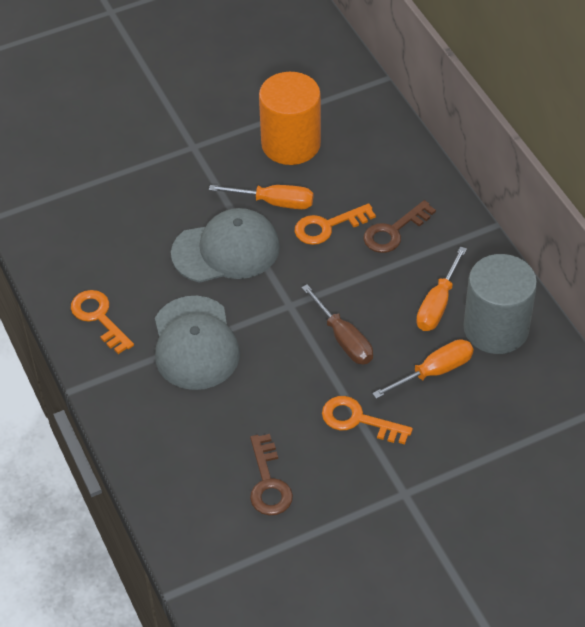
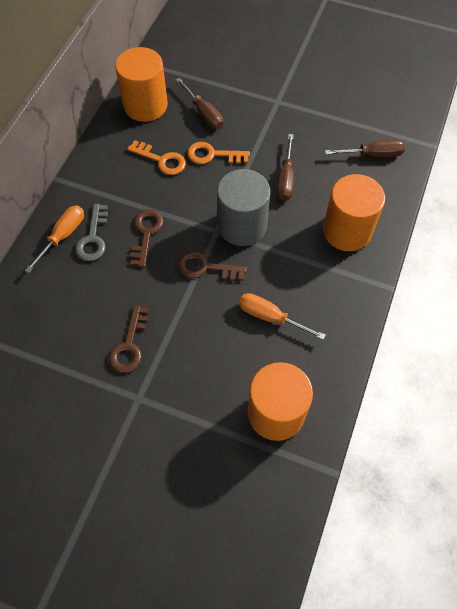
brown key: [250,434,293,515] [364,200,436,253] = 2 -> [109,305,149,373] [130,209,164,267] [178,251,247,281] = 3
brown screwdriver: [301,284,373,364] = 1 -> [176,78,223,129] [277,134,294,201] [325,139,405,157] = 3
grey cap: [155,296,240,390] [171,208,280,283] = 2 -> none = 0
grey key: none = 0 -> [75,204,108,261] = 1
orange cylinder: [259,72,321,165] = 1 -> [115,47,168,122] [248,362,313,441] [323,174,385,251] = 3
orange key: [71,290,134,354] [295,203,376,245] [322,396,413,444] = 3 -> [127,140,186,175] [187,142,250,164] = 2
orange screwdriver: [209,185,313,209] [372,339,474,399] [416,246,467,331] = 3 -> [25,205,84,273] [239,293,326,340] = 2

